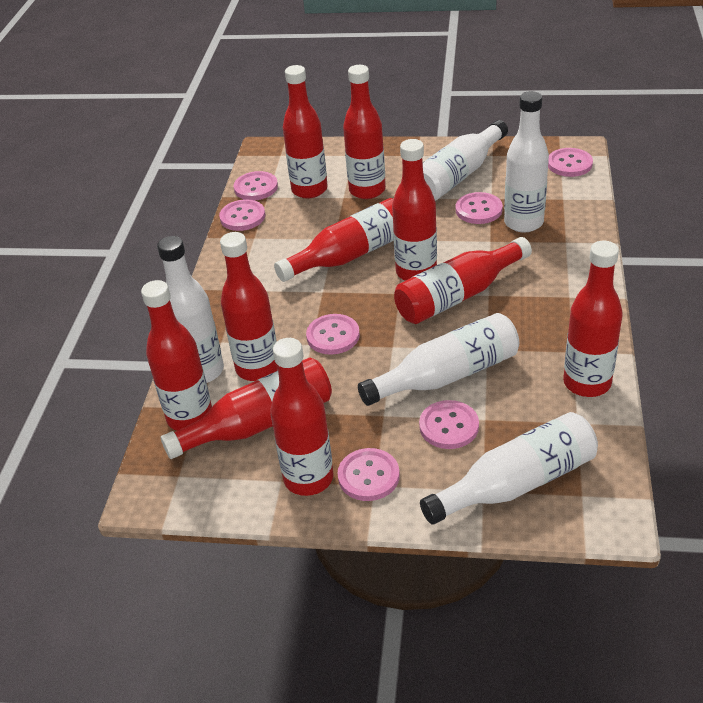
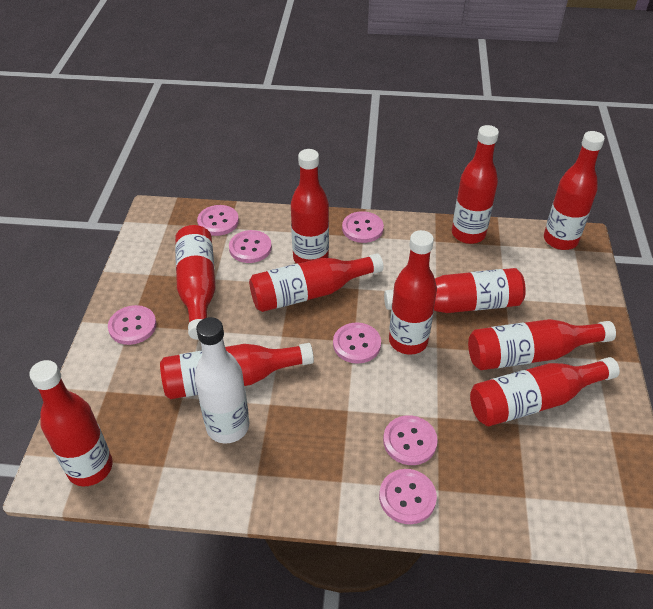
red bottle: [141,280,212,431] [161,357,332,459] [220,232,278,381] [270,338,334,496] [274,198,394,282] [283,65,328,199] [343,65,386,199] [392,139,437,281] [394,237,532,324] [563,241,623,397] = 10 -> [29,360,113,486] [160,343,314,399] [175,225,216,340] [249,253,383,312] [291,149,329,264] [384,268,526,313] [389,230,437,355] [452,125,499,244] [468,319,616,370] [470,357,620,426] [544,131,605,250] = 11
white bottle: [157,236,224,383] [358,313,519,406] [420,412,598,525] [423,120,508,201] [504,91,549,233] = 5 -> [194,317,249,443] = 1

